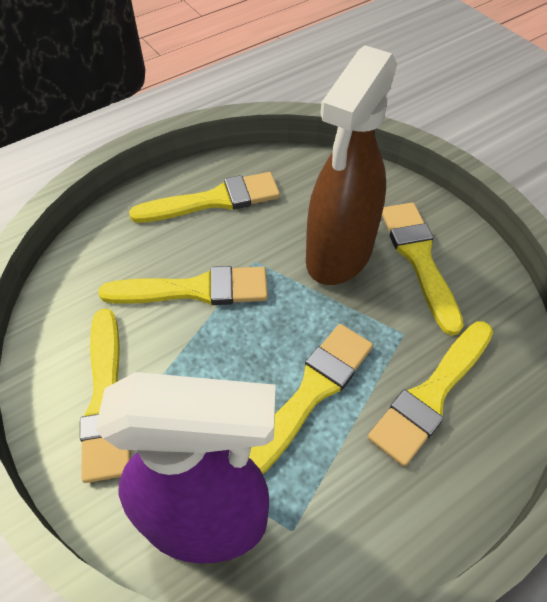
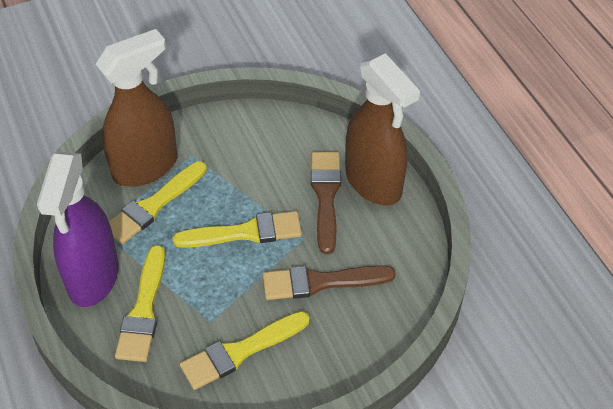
brown brush: none = 0 -> [263,265,396,300] [311,152,341,254] = 2
brown spray bottle: [306,45,397,285] = 1 -> [96,29,177,187] [346,53,420,206] = 2
yellow brush: [80,309,131,483] [98,266,268,305] [129,172,280,223] [249,324,373,474] [368,321,493,466] [382,202,464,336] = 6 -> [109,161,207,244] [115,245,165,362] [173,211,302,248] [180,311,310,390] = 4

